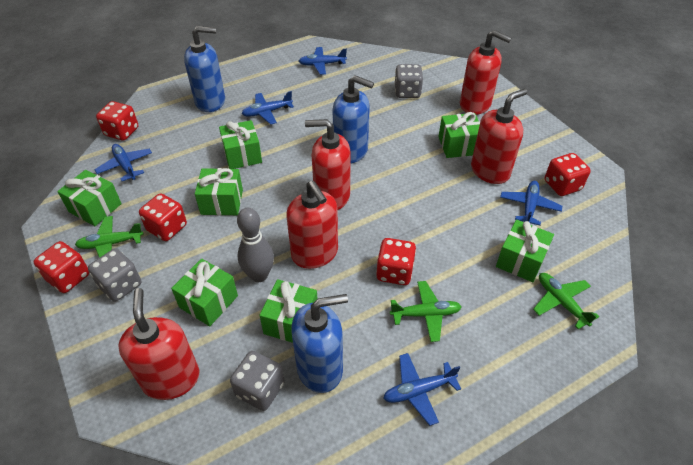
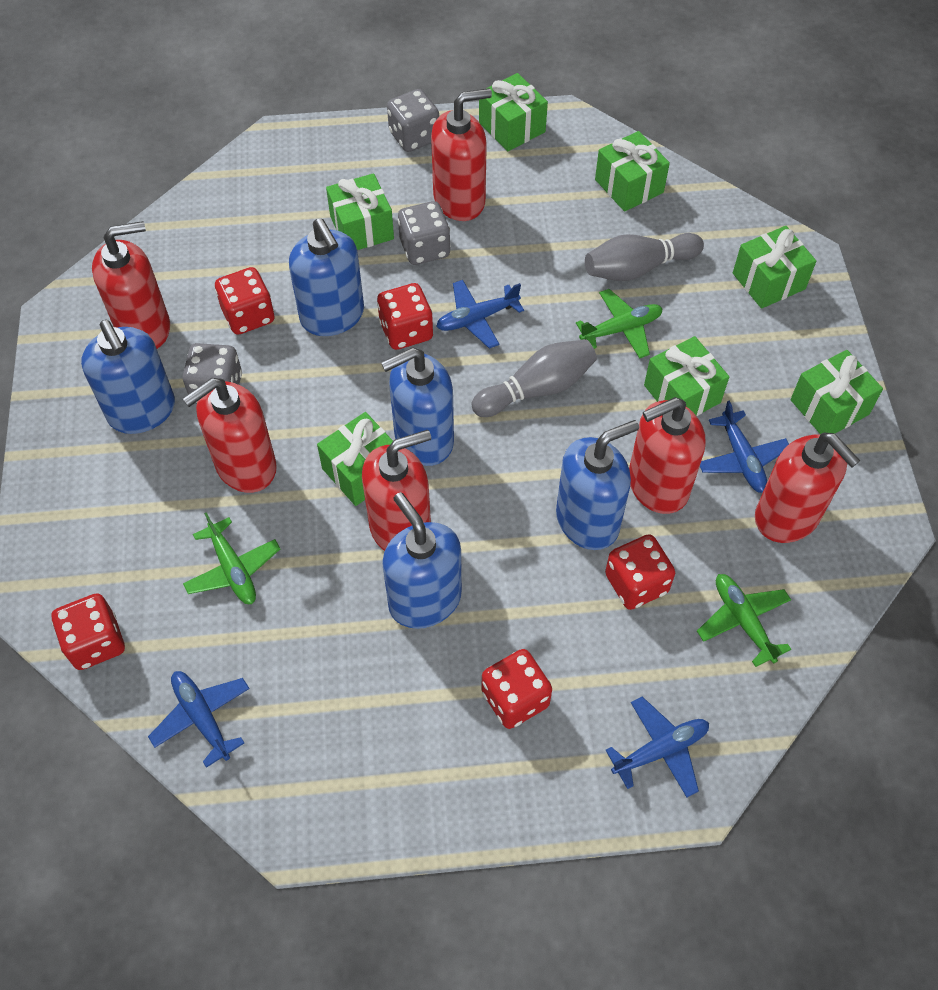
blue plane: [94,144,152,181] [242,91,294,125] [299,47,347,75] [383,353,461,426] [500,181,562,226] = 5 -> [148,671,250,768] [436,280,524,349] [606,697,709,797] [700,401,789,493] = 4
blue soap dispenser: [184,26,225,112] [291,294,348,393] [333,75,374,164] = 3 -> [81,320,175,434] [289,218,364,336] [381,347,454,466] [382,492,462,629] [556,420,639,550] = 5
grey bowling pin: [237,208,274,282] = 1 -> [471,339,597,417] [585,233,704,281] = 2
red soap dispenser: [118,288,199,400] [286,181,338,269] [305,119,351,210] [460,30,512,115] [471,89,528,184] = 5 -> [92,221,170,349] [183,378,277,493] [362,430,431,551] [431,88,492,221] [629,397,706,514] [755,433,860,543] = 6

